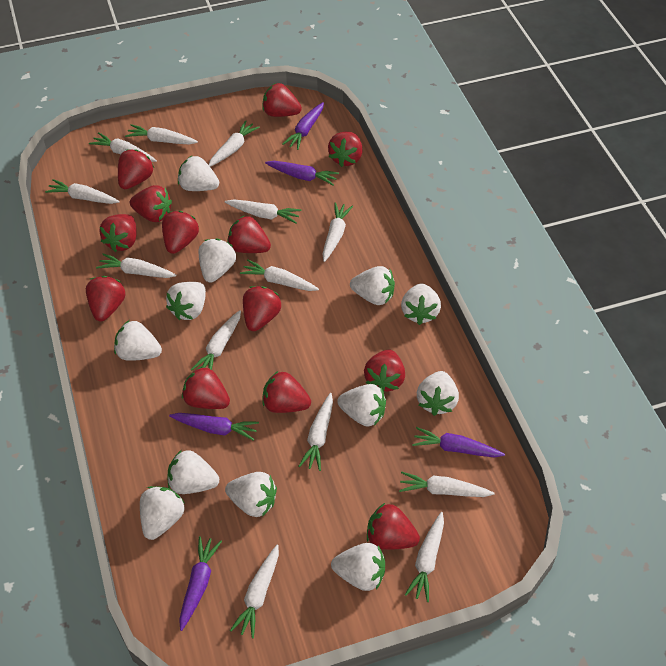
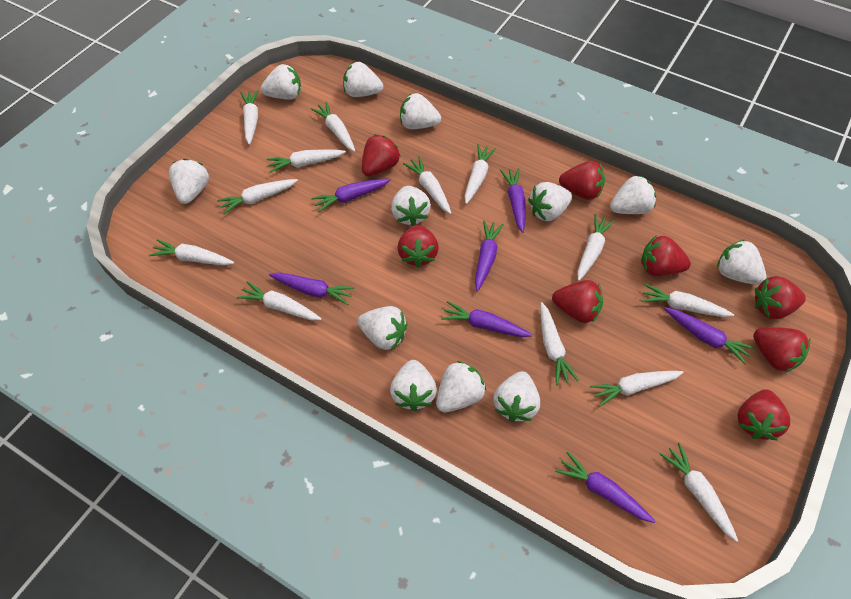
purple carrot: [169,413,259,441] [179,536,222,631] [265,161,339,186] [282,102,324,150] [412,427,505,457] = 5 -> [269,272,355,305] [311,179,391,212] [441,301,532,337] [475,220,504,291] [500,168,526,233] [555,451,656,523] [665,307,755,365] = 7
red strawberry: [86,276,126,321] [99,214,137,252] [118,149,154,189] [130,185,172,222] [162,211,199,254] [182,366,230,409] [227,215,271,253] [243,286,281,331] [262,371,311,413] [263,83,302,117] [328,132,362,167] [364,349,405,392] [367,503,420,550] = 13 -> [362,134,401,176] [397,225,439,268] [552,280,603,323] [559,161,605,200] [641,235,691,276] [737,389,790,440] [753,327,811,372] [755,276,806,319] = 8

